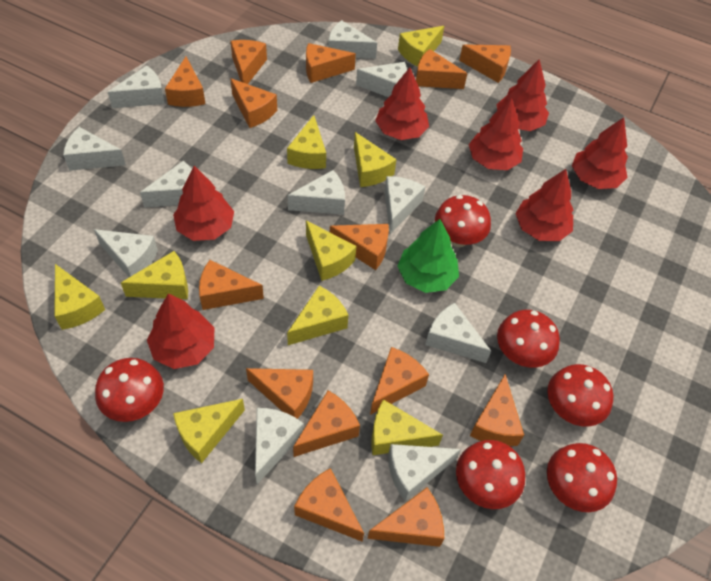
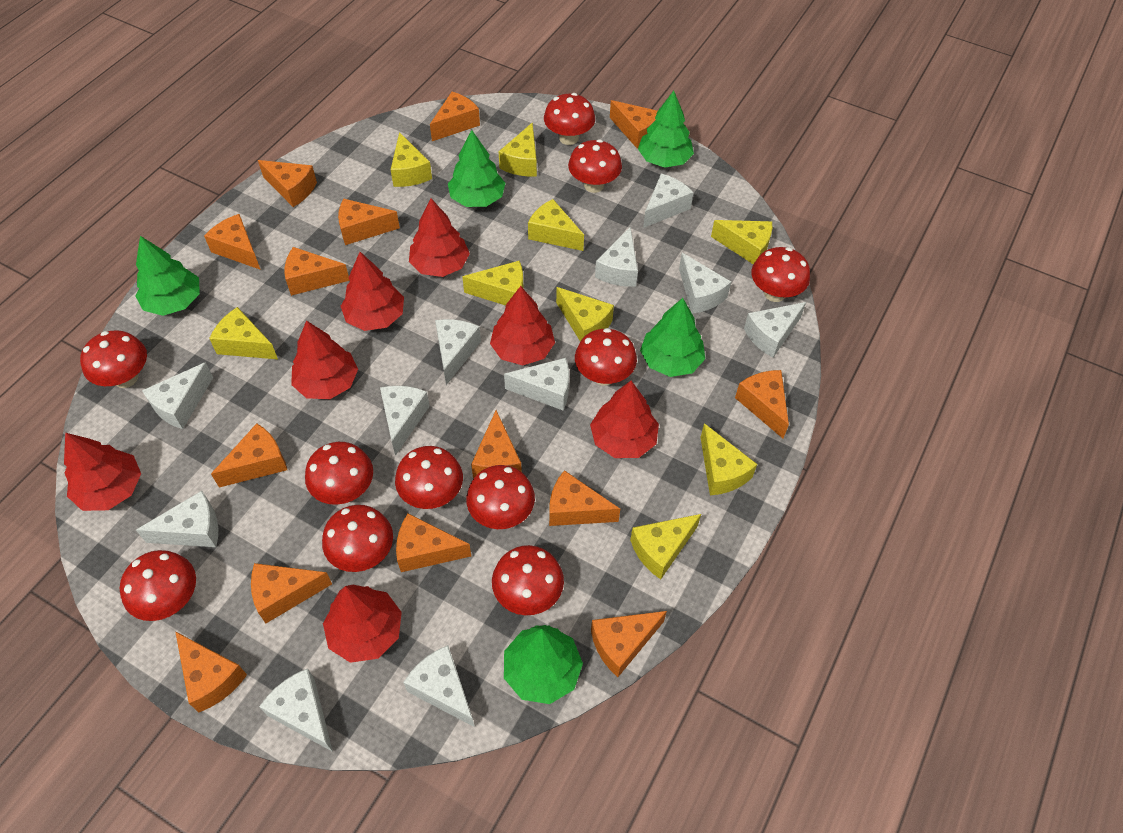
green tree: [398,219,459,293] = 1 -> [136,236,200,316] [448,130,505,207] [504,625,583,704] [638,91,694,168] [640,298,705,377] = 5
red mushroom: [95,358,164,422] [435,195,491,247] [456,440,525,509] [497,310,560,368] [547,364,613,427] [547,443,617,512] = 6 -> [80,331,147,388] [120,550,196,621] [305,442,373,505] [322,505,393,572] [395,446,463,509] [466,465,535,529] [492,545,564,615] [544,93,595,145] [568,139,622,193] [575,328,637,386] [751,247,810,302] = 11

